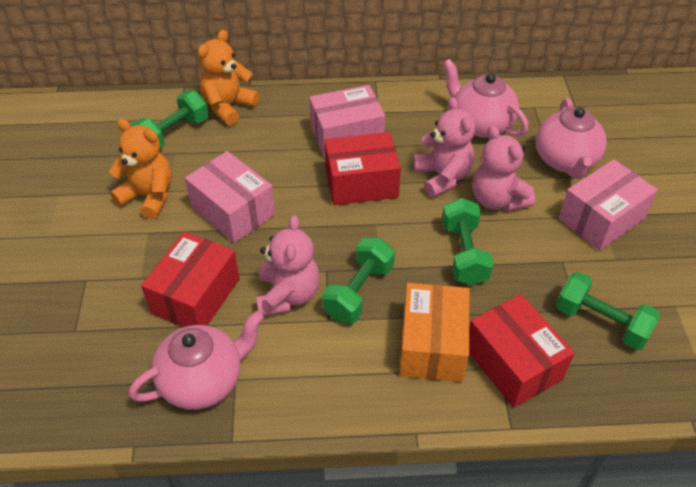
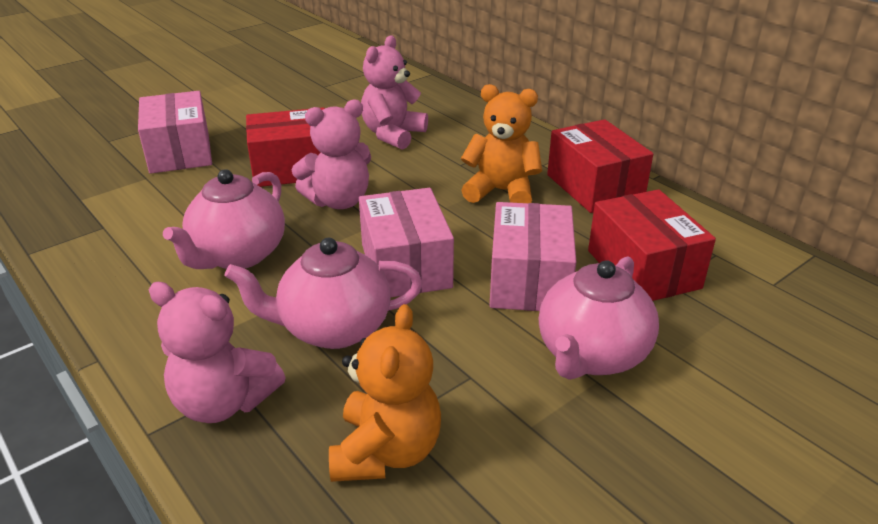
green dumbbell: [131,91,209,149] [322,238,395,323] [442,198,494,285] [556,272,661,350] = 4 -> none = 0
orange box: [399,283,469,382] = 1 -> none = 0

